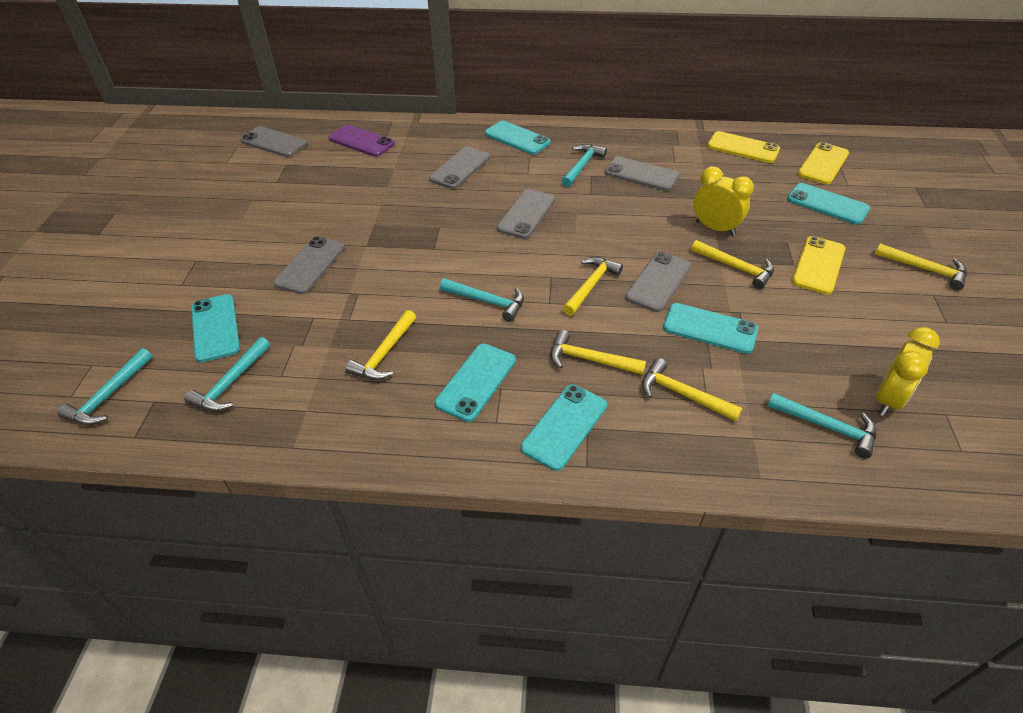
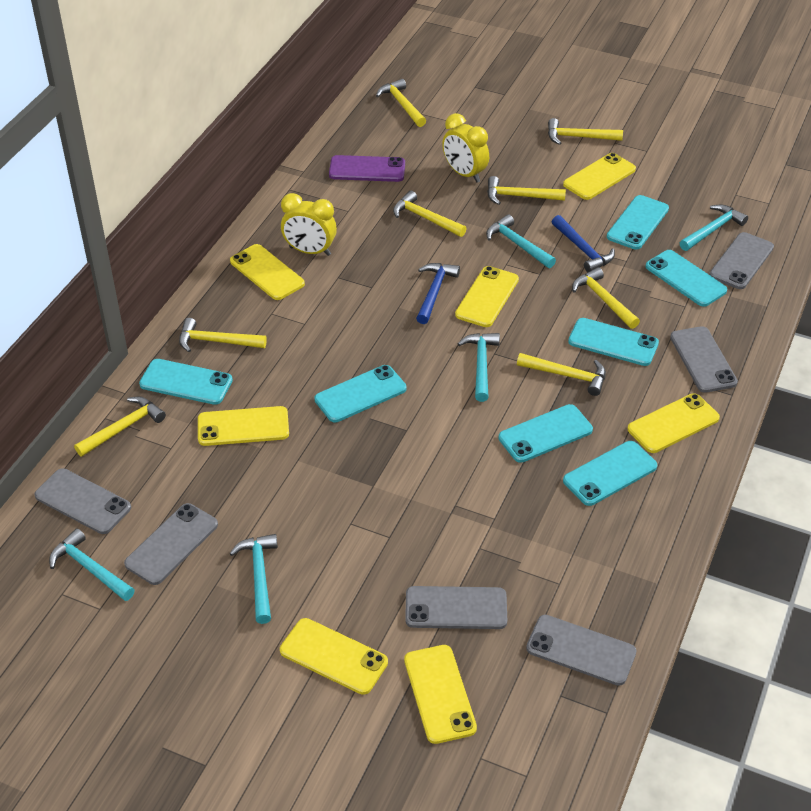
blue hammer: none = 0 -> [416,263,460,324] [552,215,615,272] = 2
turquoise phone: [191,294,240,362] [435,344,516,422] [485,121,551,155] [521,385,607,471] [663,303,758,354] [787,183,870,225] = 6 -> [139,359,233,405] [314,365,407,422] [498,404,593,463] [563,441,657,506] [568,318,659,366] [607,195,669,250] [646,250,727,307] = 7
yellow hammer: [345,310,416,380] [551,330,646,375] [563,257,623,316] [642,358,742,421] [691,240,774,289] [875,244,967,290] = 6 -> [74,397,166,457] [179,318,267,352] [376,79,426,127] [393,191,467,237] [487,176,566,205] [517,353,606,396] [548,118,623,145] [572,267,640,329] = 8
yellow phone: [707,131,780,163] [792,236,845,294] [798,142,849,184] = 3 -> [198,406,289,446] [230,244,305,300] [280,618,388,695] [404,645,477,744] [455,266,519,327] [563,153,636,200] [628,393,720,453] = 7

